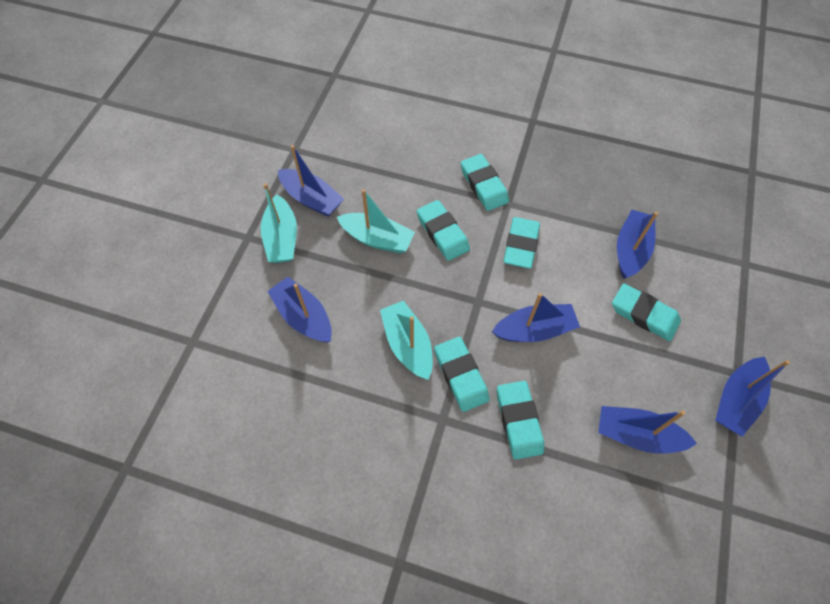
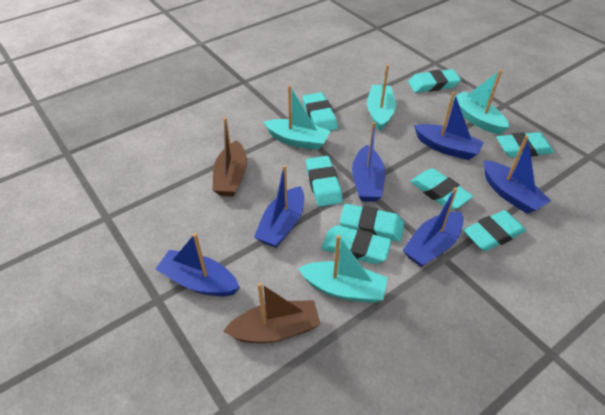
brown boat: none = 0 -> [213,117,247,197] [223,283,321,343] = 2
turquoise boat: [261,183,297,263] [337,189,415,254] [380,300,433,380] = 3 -> [264,85,330,150] [298,235,388,303] [367,64,396,131] [453,70,510,135] = 4
turquoise eraser: [417,200,470,261] [434,337,489,412] [460,154,509,211] [497,381,544,460] [504,217,540,269] [612,283,681,341] = 6 -> [303,92,338,131] [306,156,343,207] [321,225,392,264] [339,204,404,242] [408,69,461,93] [410,168,473,210] [464,210,526,252] [496,132,554,157] = 8

